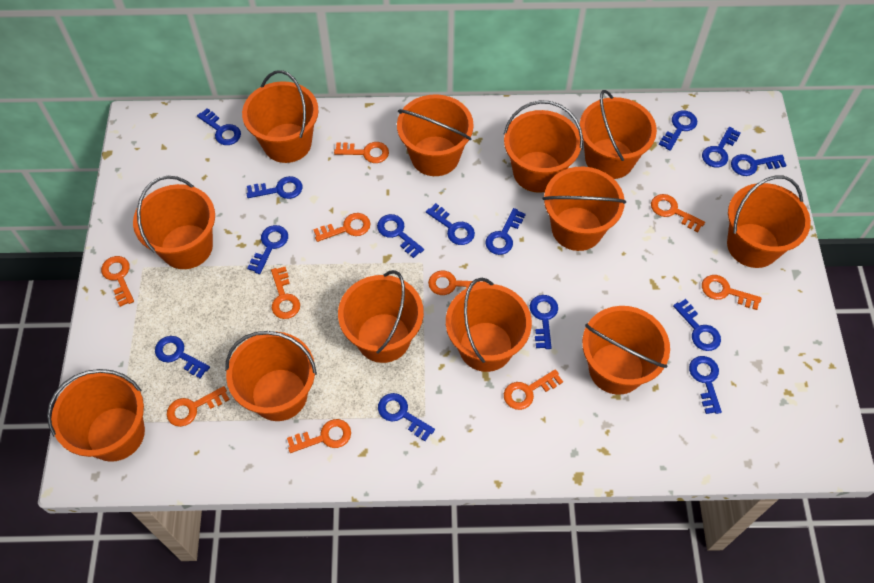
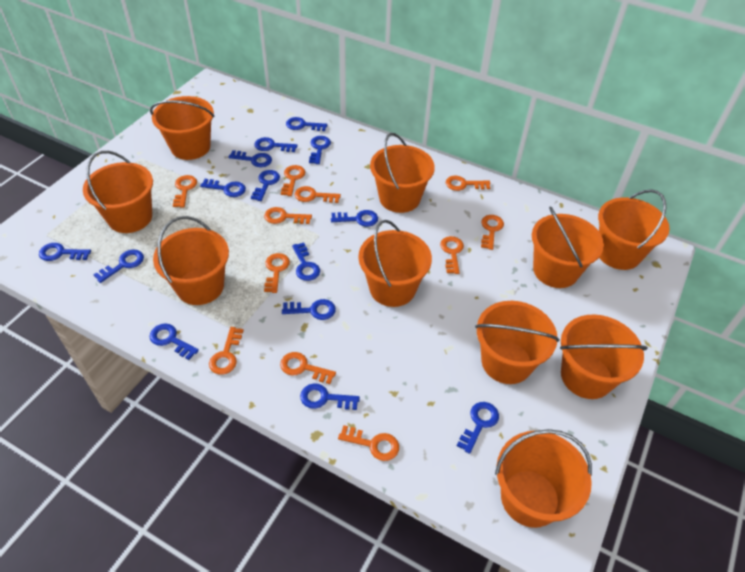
orange bucket: [47,369,145,462] [133,176,215,269] [225,331,317,421] [242,70,319,163] [338,270,424,363] [397,94,474,176] [446,278,532,372] [503,100,583,193] [543,167,626,251] [579,90,657,179] [582,306,670,395] [727,175,811,268] = 12 -> [83,151,153,233] [150,96,214,160] [153,216,229,305] [358,220,432,307] [370,133,435,213] [475,301,559,384] [495,429,592,528] [532,206,604,288] [560,314,648,399] [598,189,670,270] = 10
orange key: [101,256,134,307] [167,386,230,427] [271,267,300,319] [287,419,351,453] [313,213,370,242] [334,142,389,163] [428,270,488,295] [504,369,563,410] [651,194,705,232] [702,275,762,310] = 10 -> [173,175,197,208] [209,327,244,375] [264,207,312,224] [264,253,290,293] [280,352,336,384] [281,165,305,196] [295,186,341,203] [338,425,399,461] [440,236,464,274] [446,176,490,191] [481,215,504,250] = 11

